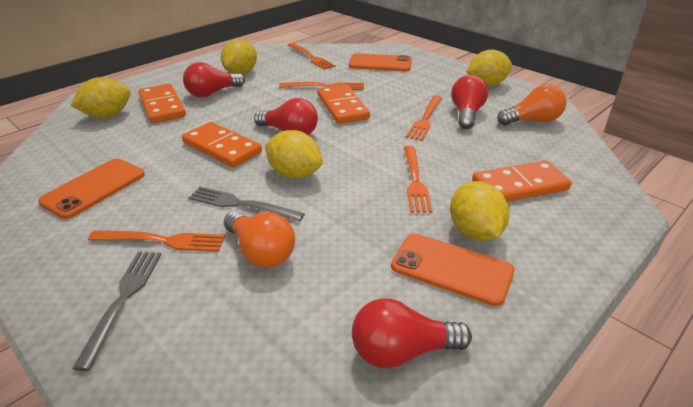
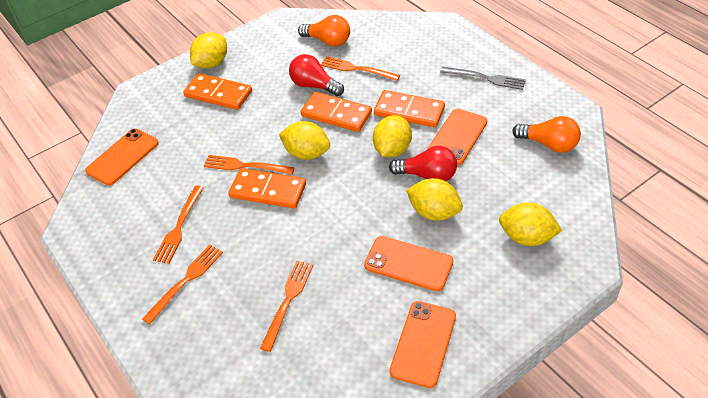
grey fork: [72,251,162,371] [188,187,305,222] = 2 -> [440,67,526,90] = 1
orange phone: [38,158,145,219] [349,53,412,71] [391,234,515,306] = 3 -> [85,128,159,186] [364,236,453,291] [390,301,456,388] [428,109,487,165] = 4
red light bulb: [183,62,245,97] [254,98,318,135] [352,298,472,368] [451,75,488,129] = 4 -> [289,54,344,96] [389,146,457,181] = 2

